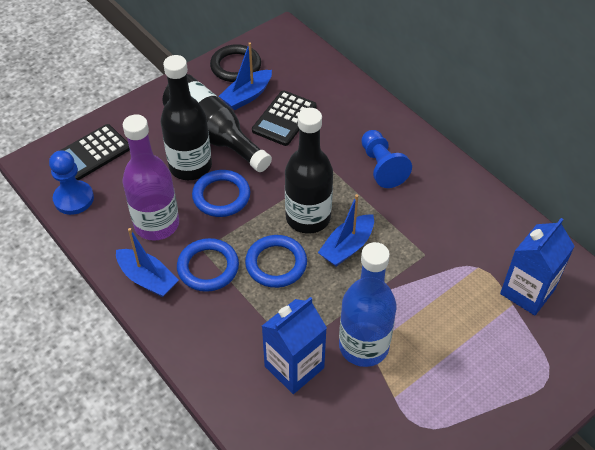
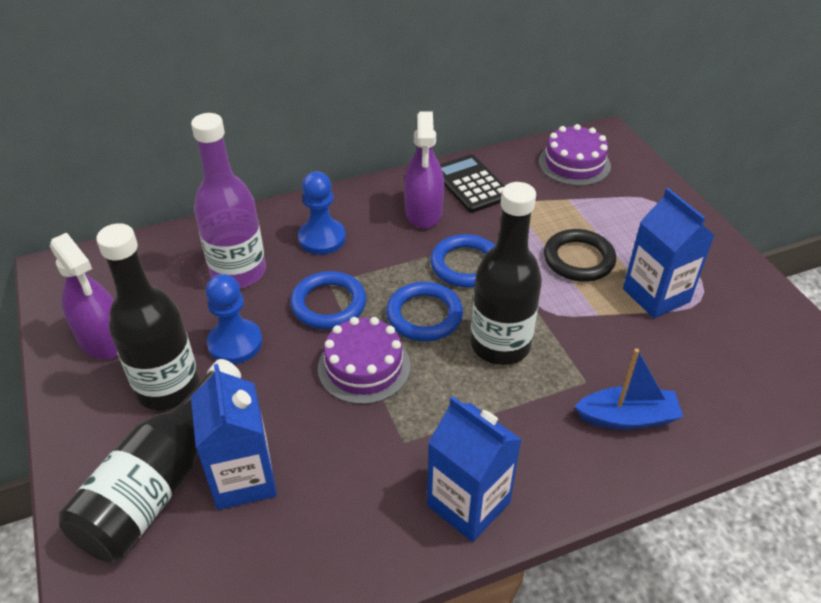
black calculator: [59,124,130,180] [252,90,317,146] = 2 -> [440,154,505,213] = 1
blue boat: [116,228,179,297] [219,42,272,110] [318,194,374,266] = 3 -> [574,348,683,430] = 1
blue bottle: [339,242,396,367] = 1 -> none = 0
blue carton: [262,297,327,394] [500,218,575,315] = 2 -> [191,364,277,510] [427,396,522,542] [623,188,715,318] = 3
purple cake: none = 0 -> [318,317,411,404] [539,124,611,186] = 2
purple spray bottle: none = 0 -> [50,233,118,359] [404,111,444,229] = 2

